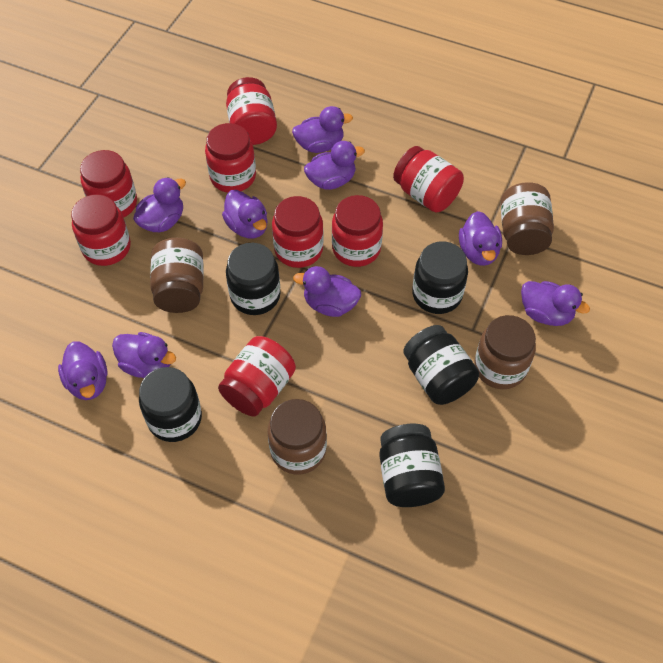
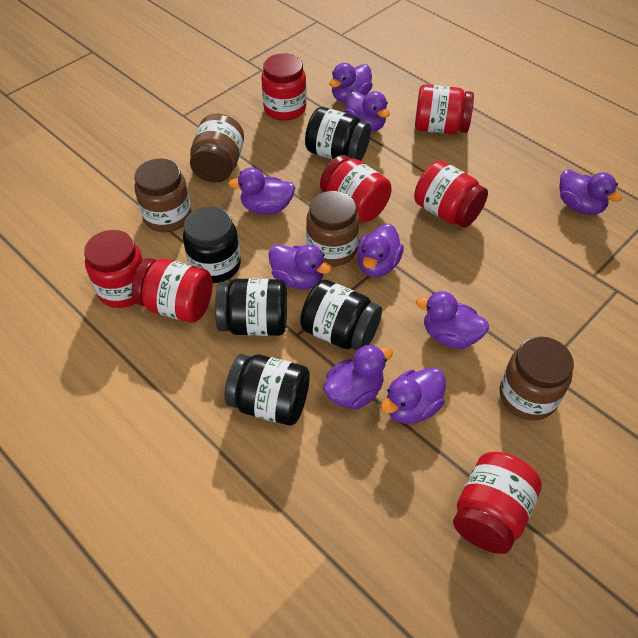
red jar: [71,194,131,266] [80,150,137,218] [205,123,256,193] [218,336,296,417] [226,77,277,145] [272,196,324,268] [332,195,383,267] [393,146,464,213] = 8 -> [84,230,143,308] [132,258,213,323] [261,53,307,121] [320,155,392,222] [414,160,488,228] [415,84,474,134] [453,452,542,554] = 7

